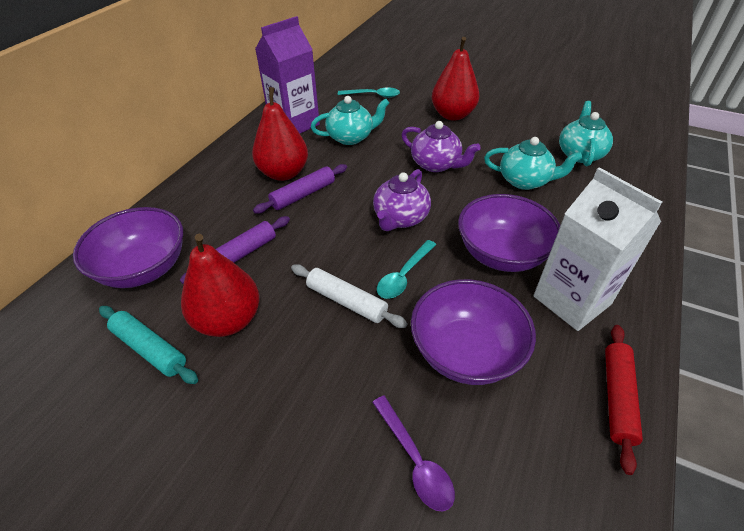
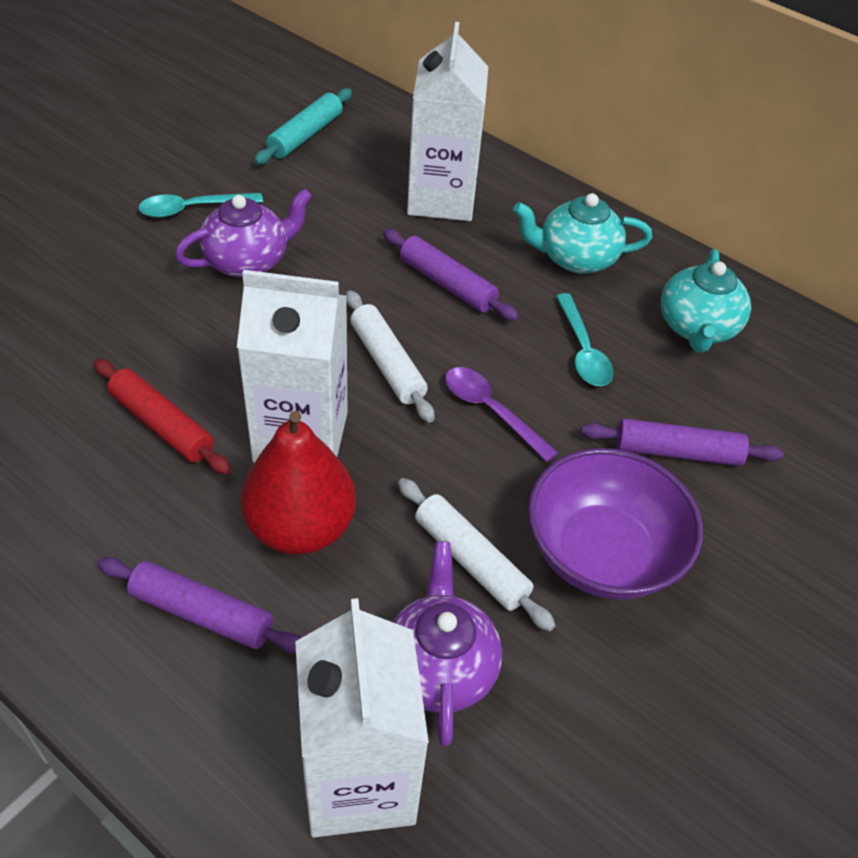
purple bowl: [73,207,183,288] [411,279,536,385] [458,194,560,272] = 3 -> [528,448,703,600] = 1
purple carton: [255,16,320,134] = 1 -> none = 0
purple rolling pin: [180,216,290,284] [253,164,347,214] = 2 -> [97,557,301,654] [383,229,519,321] [581,418,784,466] = 3
red pear: [181,234,260,337] [252,87,308,181] [432,37,479,121] = 3 -> [240,411,356,555] = 1
turquoise teapot: [311,96,389,145] [484,137,583,190] [559,101,613,166] = 3 -> [513,193,652,274] [661,249,751,353] = 2
white carton: [533,167,662,331] = 1 -> [237,270,347,463] [295,598,429,837] [407,22,488,221] = 3
white rolling pin: [291,264,408,328] = 1 -> [346,290,435,423] [398,478,556,631] = 2

